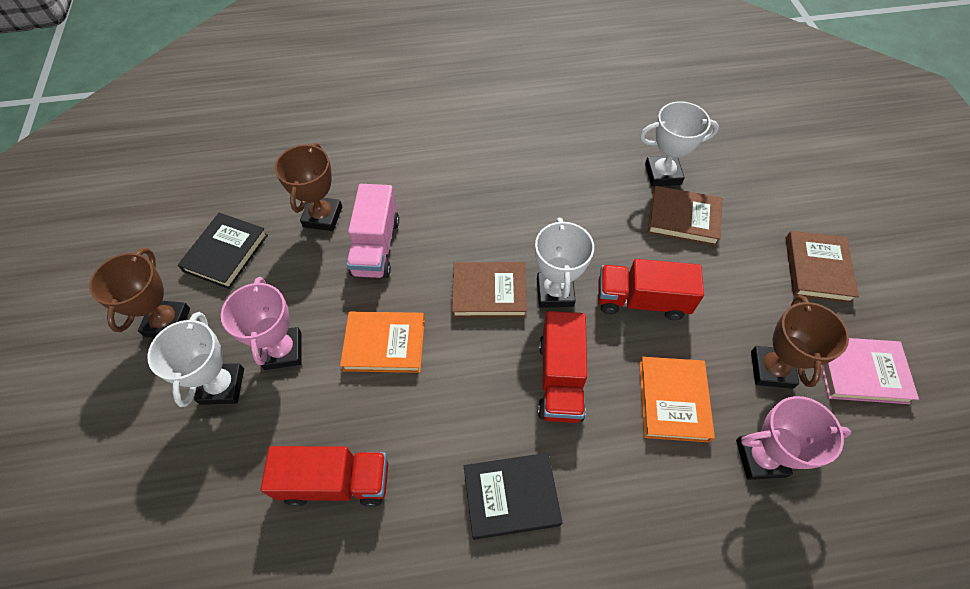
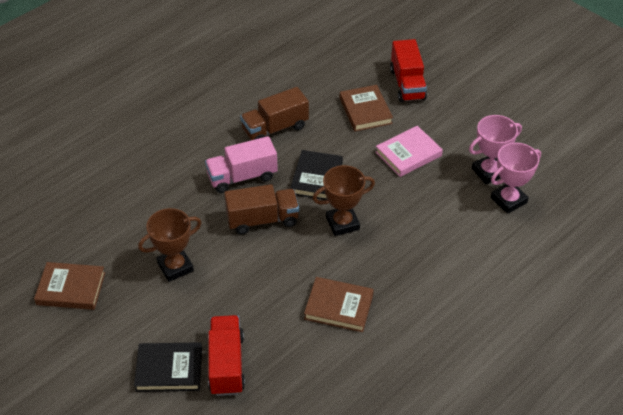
brown trophy: [89,248,190,337] [275,143,342,231] [751,295,849,389] = 3 -> [138,208,202,282] [312,165,375,236] = 2
brown truck: none = 0 -> [224,184,299,234] [240,87,309,140] = 2
orange book: [340,311,425,373] [639,357,715,442] = 2 -> none = 0
red truck: [261,446,388,507] [538,311,587,423] [598,259,704,320] = 3 -> [208,315,245,396] [390,39,427,102] = 2
white trophy: [147,312,244,407] [535,218,594,308] [640,101,719,187] = 3 -> none = 0

